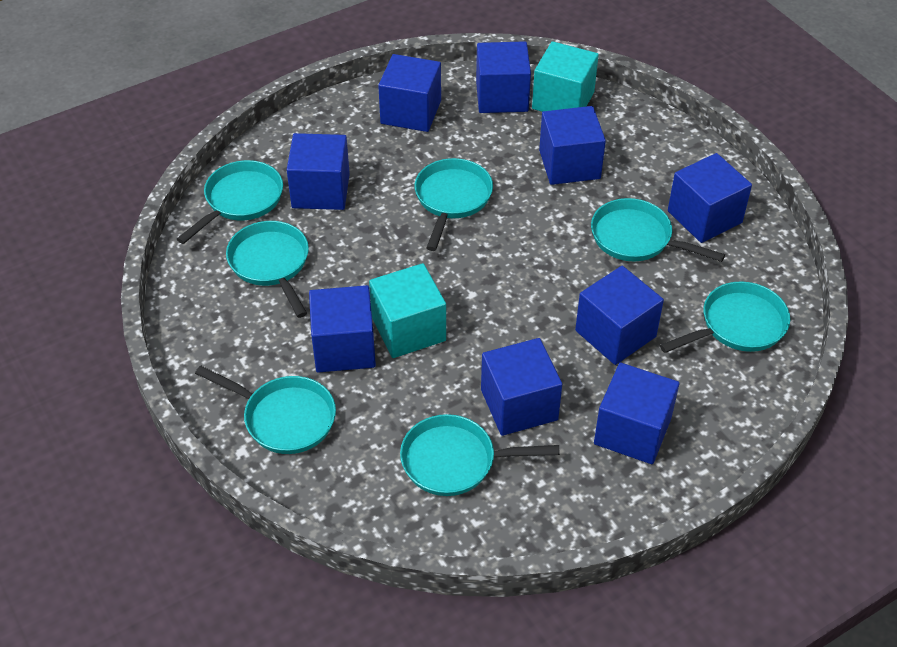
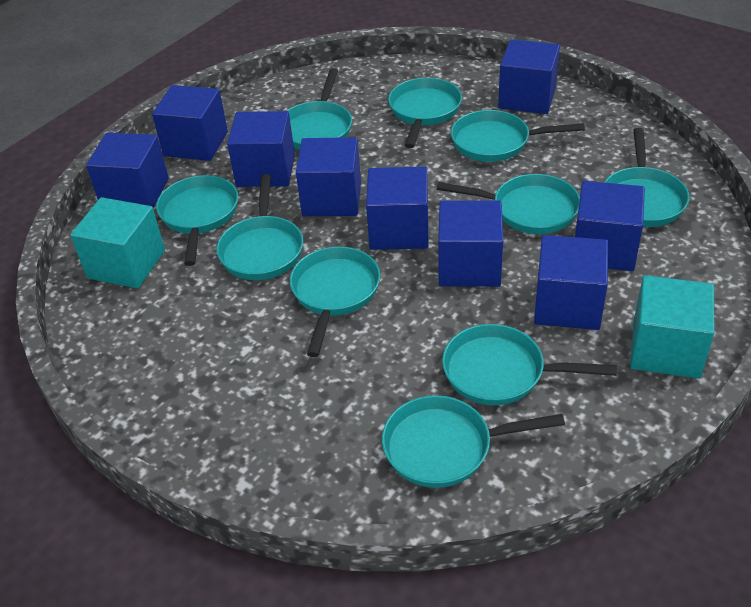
turquoise pan: [177,160,283,244] [195,366,336,454] [226,221,309,318] [400,414,560,496] [415,158,493,251] [591,198,725,262] [660,281,790,353] = 7 -> [156,175,238,266] [216,174,303,280] [287,68,352,150] [290,247,380,357] [382,395,565,488] [388,78,462,148] [437,174,580,234] [442,324,617,405] [451,110,585,162] [604,128,689,227] = 10

